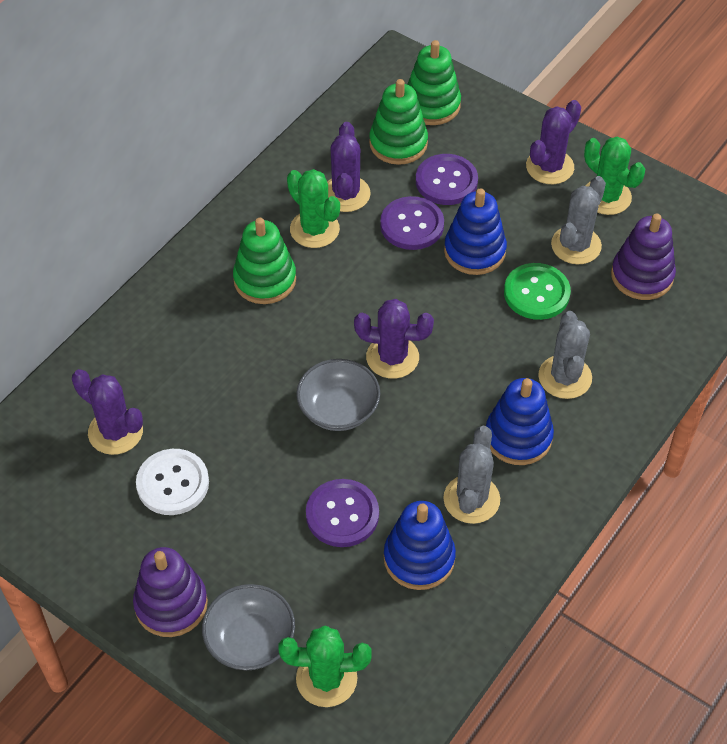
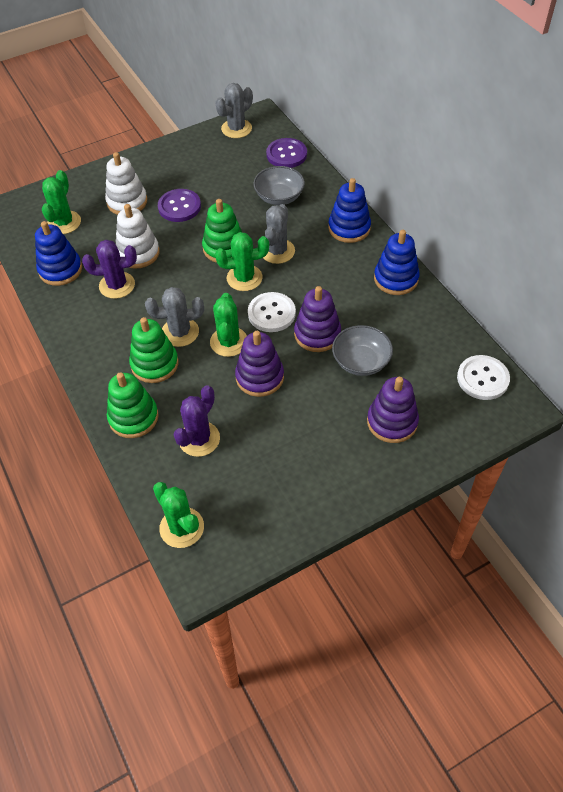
green button: [504,263,571,320] = 1 -> none = 0
green cactus: [278,626,372,707] [287,169,340,248] [584,137,645,215] = 3 -> [42,170,81,234] [153,482,204,548] [210,293,247,357] [215,232,269,291] = 4
purple button: [306,479,379,547] [380,196,444,250] [416,154,478,205] = 3 -> [158,189,201,222] [266,138,307,168] = 2
purple cactus: [72,369,143,455] [327,122,371,212] [354,299,434,379] [526,100,581,184] = 4 -> [82,240,137,299] [174,385,220,457] = 2
purple stacking toy: [133,547,208,637] [611,213,676,300] = 2 -> [235,331,284,397] [294,286,341,352] [367,377,419,443] = 3
white button: [136,449,209,515] = 1 -> [248,292,296,332] [457,355,510,400] = 2
white stacking toy: none = 0 -> [105,152,147,215] [116,204,160,269] = 2

